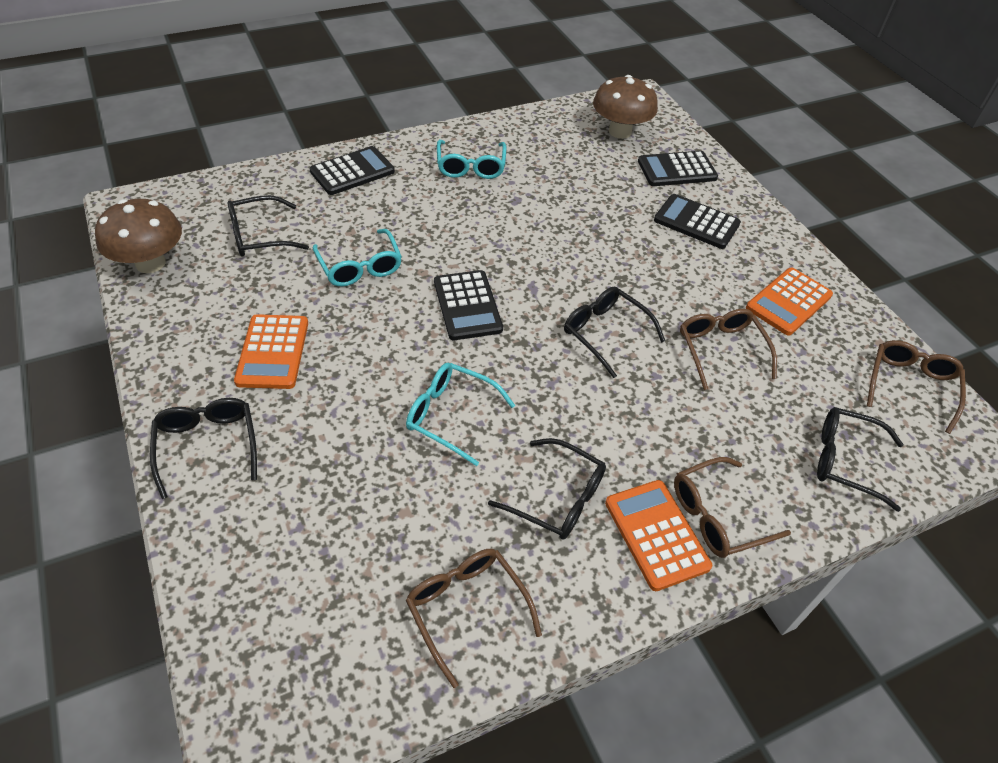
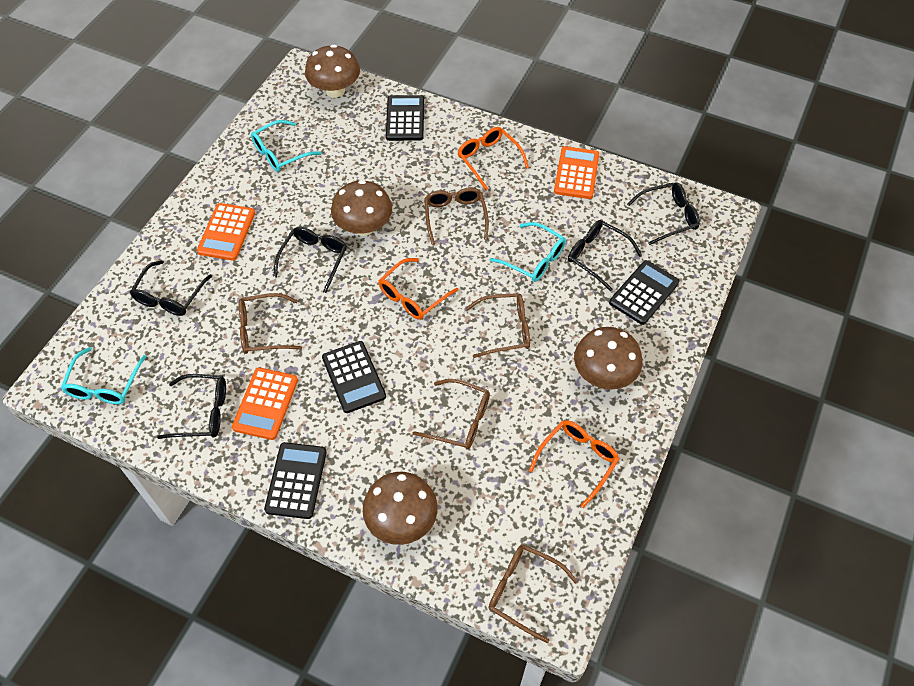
brown glasses: [406,549,542,688] [674,457,791,558] [680,309,777,390] [867,340,966,434] = 4 -> [239,293,302,354] [413,379,490,450] [425,187,489,245] [466,293,530,358] [488,544,578,643] = 5
brown mushroom: [95,199,182,273] [593,75,658,139] = 2 -> [305,45,360,98] [331,180,392,236] [363,472,438,545] [574,327,642,390] = 4
orange glasses: none = 0 -> [378,258,458,320] [457,127,529,190] [529,420,619,508] = 3

